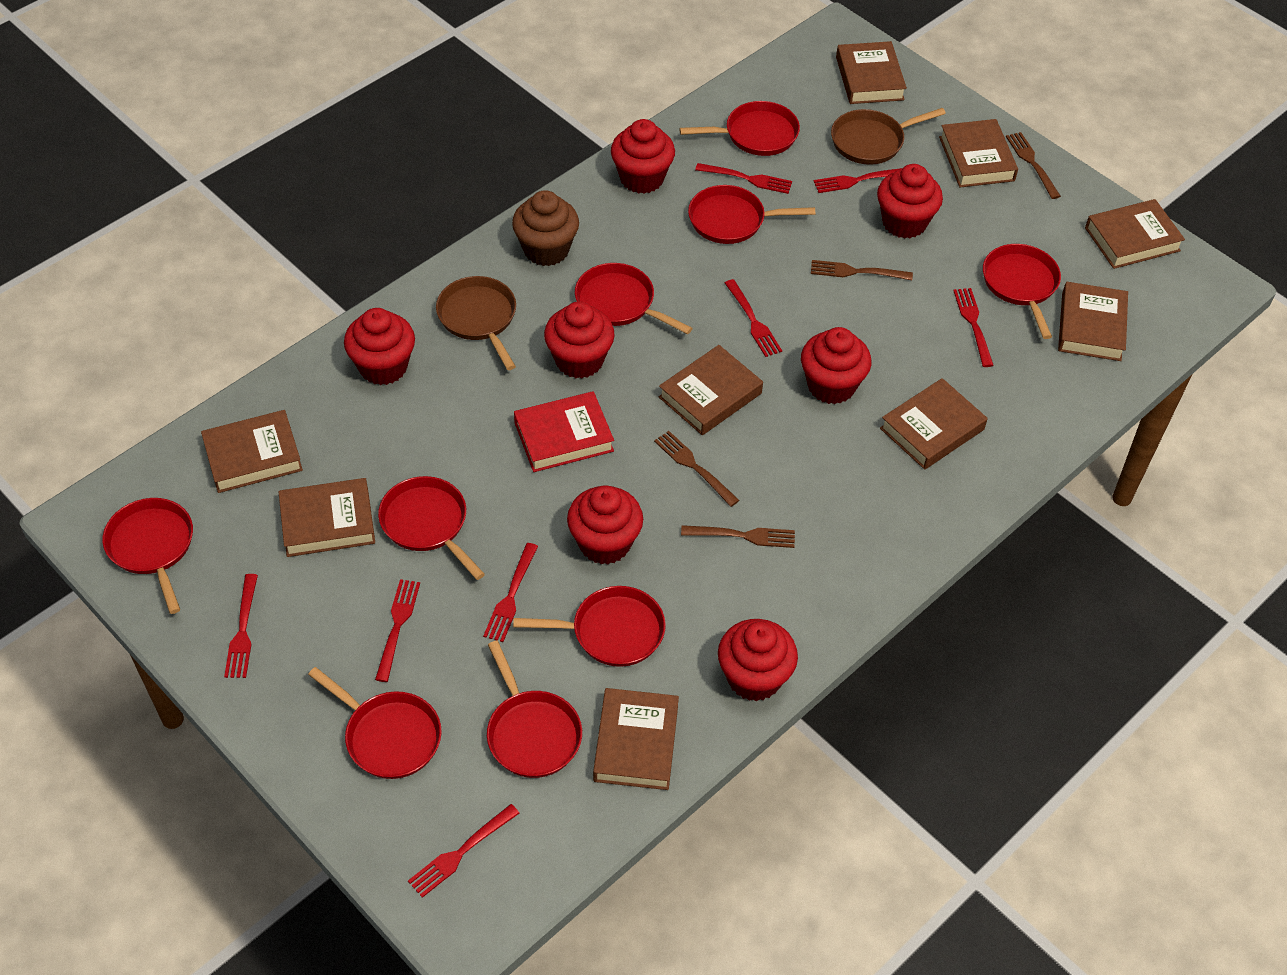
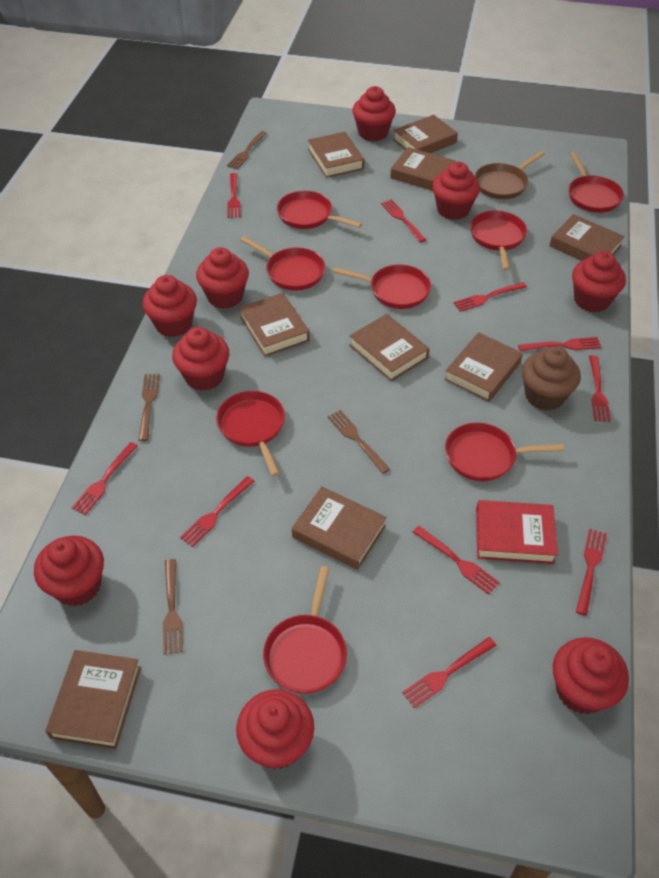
brown pan: [436,276,516,370] [831,108,946,165] = 2 -> [474,151,545,199] = 1
red cupcake: [344,308,415,385] [544,301,615,379] [567,485,643,564] [611,119,675,194] [718,619,798,701] [801,327,871,404] [877,164,943,239] = 7 -> [34,536,104,606] [142,275,197,337] [172,327,229,391] [196,247,249,309] [236,689,314,769] [352,86,396,141] [432,162,480,220] [553,637,629,714] [572,251,626,312] = 9
red fork: [224,574,258,678] [375,579,420,682] [408,804,520,898] [483,543,538,642] [695,163,792,194] [725,279,782,357] [814,168,901,193] [953,288,994,367] = 8 -> [72,442,138,515] [180,476,254,547] [228,173,240,218] [381,199,426,242] [402,637,496,708] [413,526,500,595] [453,282,527,312] [518,337,602,351] [576,529,607,616] [589,355,611,422] = 10
red pan: [102,498,193,614] [308,667,442,779] [378,476,485,580] [487,640,582,778] [513,586,666,667] [575,263,692,334] [679,101,800,156] [688,185,815,244] [983,244,1061,339] = 9 -> [216,391,285,476] [240,236,325,291] [263,566,347,694] [277,191,362,229] [333,265,431,309] [445,423,564,481] [470,210,527,271] [568,152,624,213] = 8

